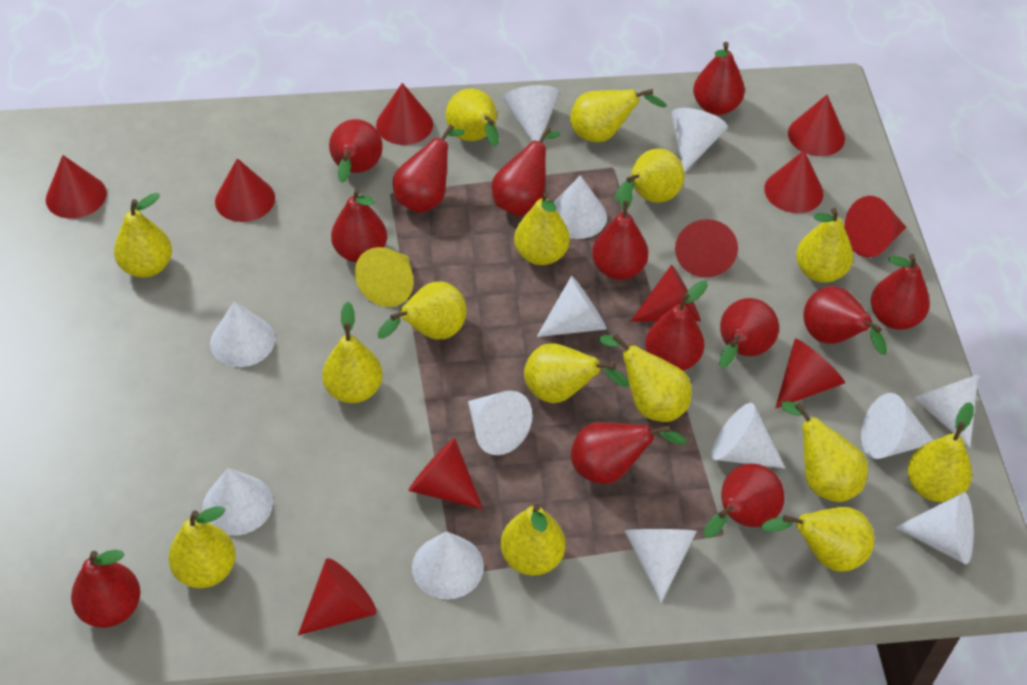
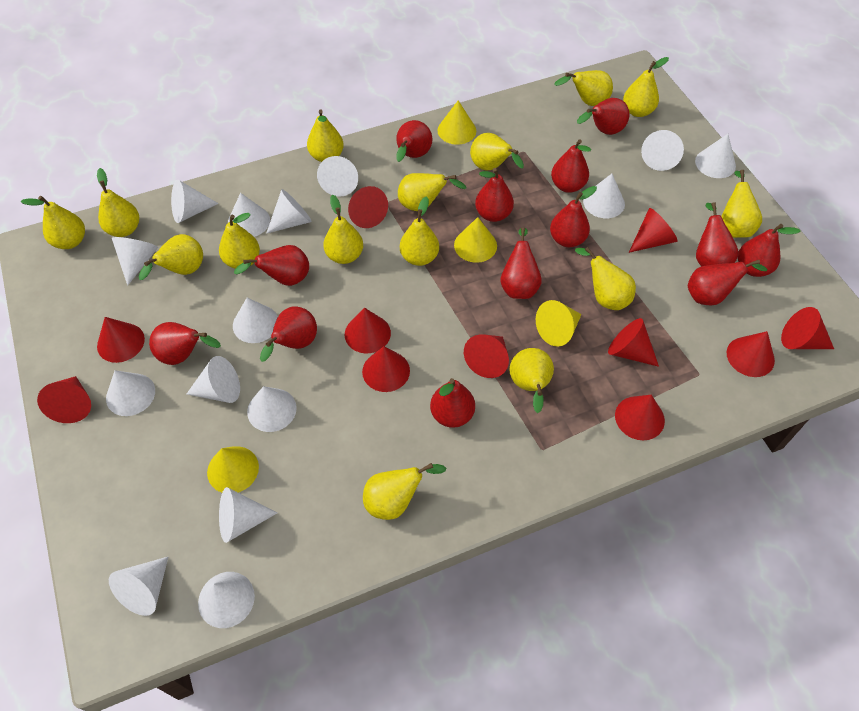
white cone: [202,468,273,535] [210,302,275,367] [412,531,484,599] [468,391,532,455] [503,85,560,142] [537,276,607,337] [553,175,607,239] [625,529,697,603] [672,108,728,172] [711,403,785,468] [861,393,933,459] [895,492,974,564] [914,375,978,448] = 13 -> [106,370,155,416] [109,557,168,616] [112,237,158,286] [171,180,219,223] [187,356,240,403] [198,572,255,628] [219,487,277,543] [228,193,270,237] [233,298,278,343] [247,386,297,432] [266,189,312,234] [317,156,358,197] [583,174,625,218] [641,130,684,171] [695,134,736,178] = 15
yellow cone: [355,247,414,307] = 1 -> [207,446,259,493] [437,101,476,145] [454,217,497,263] [536,300,582,347] = 4

